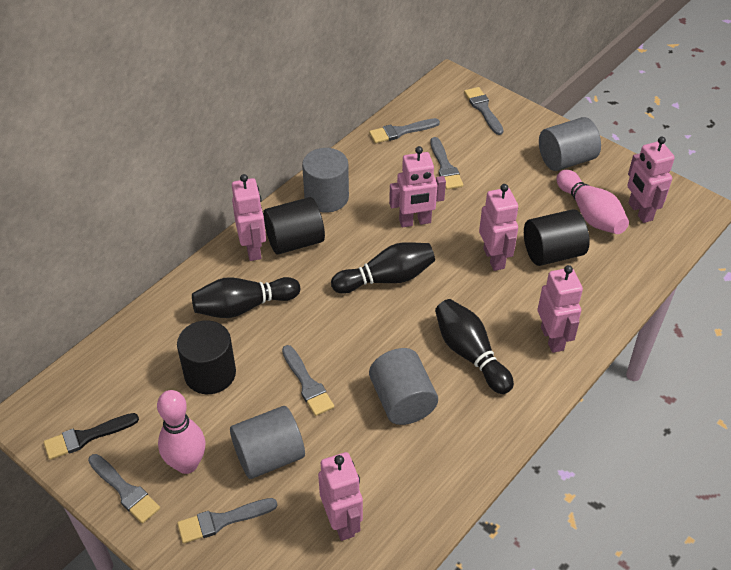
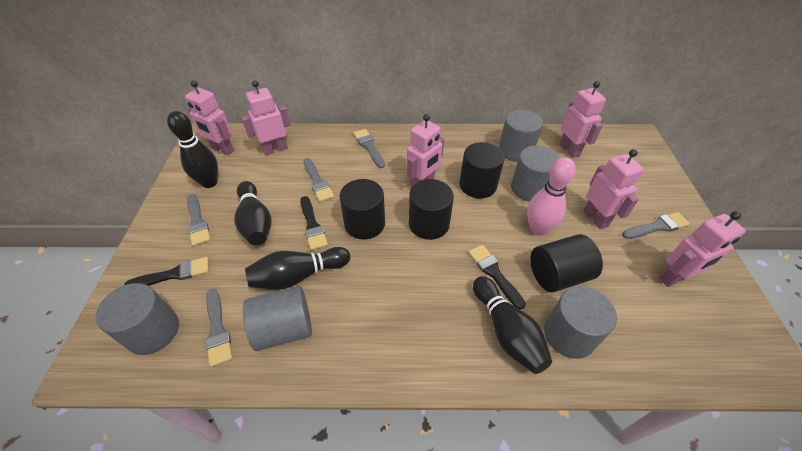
black bowling pin: [192,277,300,318] [331,242,435,294] [435,299,514,394] = 3 -> [167,111,218,188] [234,181,272,246] [245,247,350,290] [473,276,552,374] = 4
black brush: [44,413,139,460] = 1 -> [124,257,209,286] [300,196,328,250] [468,245,526,310] = 3
black cylinder: [177,320,236,394] [263,197,325,255] [524,209,590,266] = 3 -> [340,179,385,239] [409,179,454,240] [459,142,505,198] [530,234,603,292] = 4
grey brush: [88,454,160,524] [177,498,277,544] [282,345,334,416] [369,118,440,143] [430,137,463,190] [464,87,504,135] = 6 -> [187,194,211,246] [205,289,233,367] [303,158,334,202] [353,129,385,168] [622,212,690,239] = 5
grey cylinder: [230,406,305,479] [302,148,349,213] [369,348,438,425] [539,117,601,171] = 4 -> [96,283,179,355] [243,286,312,351] [499,110,543,162] [511,145,560,202] [544,286,617,359] = 5
pink bowling pin: [157,390,205,474] [556,170,629,234] = 2 -> [527,157,575,236] = 1

